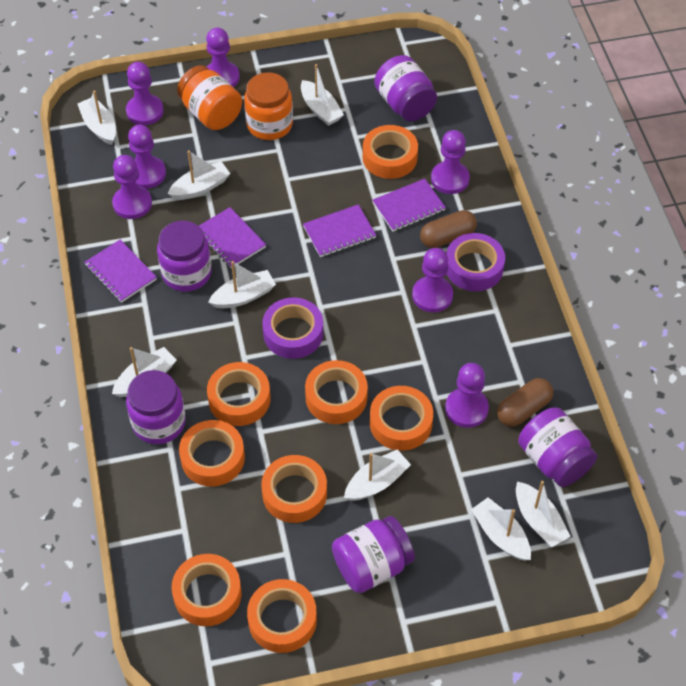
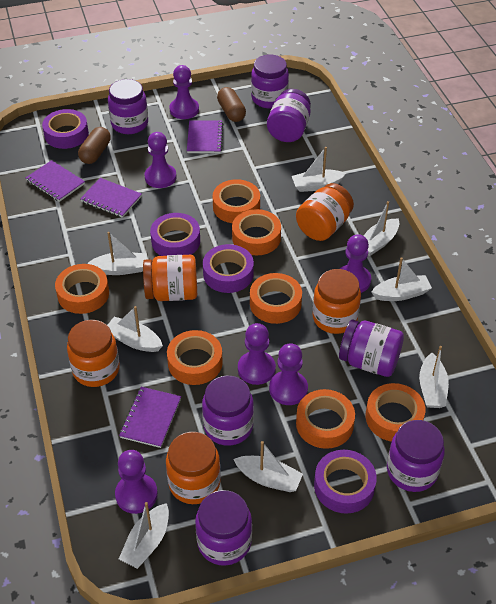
orange jar: [177,65,242,130] [244,72,293,140] = 2 -> [67,320,120,387] [143,255,197,301] [166,432,221,504] [296,183,354,241] [313,269,361,334] = 5
orange tape: [172,554,242,626] [179,420,245,486] [207,362,270,426] [247,579,317,653] [261,455,327,523] [305,360,368,424] [363,125,418,179] [370,386,433,451] = 8 -> [55,264,109,314] [167,330,223,385] [213,179,260,223] [232,209,281,255] [250,273,302,324] [296,389,355,449] [366,383,425,442] = 7
purple jar: [126,370,186,444] [157,221,212,292] [332,516,415,593] [374,55,437,121] [518,407,597,487] = 5 -> [108,79,148,134] [195,490,252,566] [202,376,254,446] [251,54,289,109] [267,89,311,142] [339,320,404,377] [387,420,445,492] = 7
purple pawn: [112,155,152,219] [126,62,164,125] [128,125,166,189] [206,28,240,87] [412,248,453,312] [431,130,470,194] [445,363,489,428] = 7 -> [115,450,158,514] [145,132,176,188] [169,65,199,119] [238,323,276,385] [269,343,308,405] [340,234,371,293] = 6
purple tape: [262,298,323,359] [447,233,505,291] = 2 -> [42,109,89,149] [150,213,200,256] [203,244,254,293] [314,450,377,514] = 4

